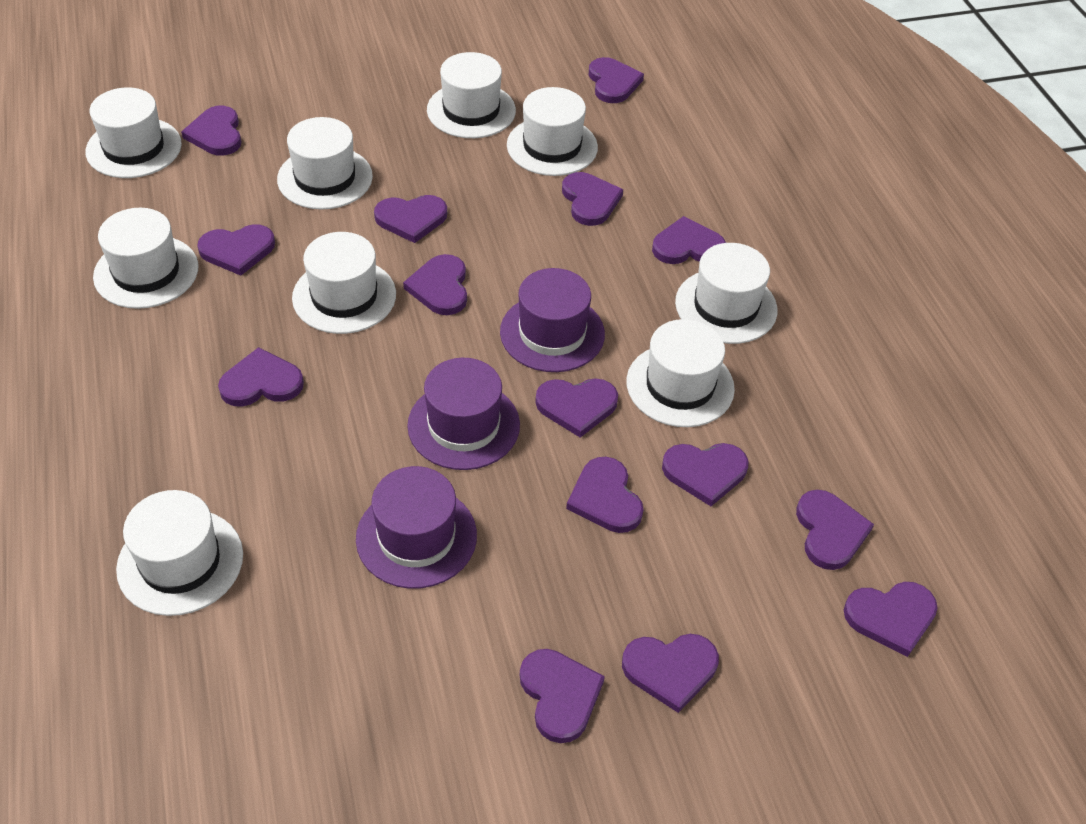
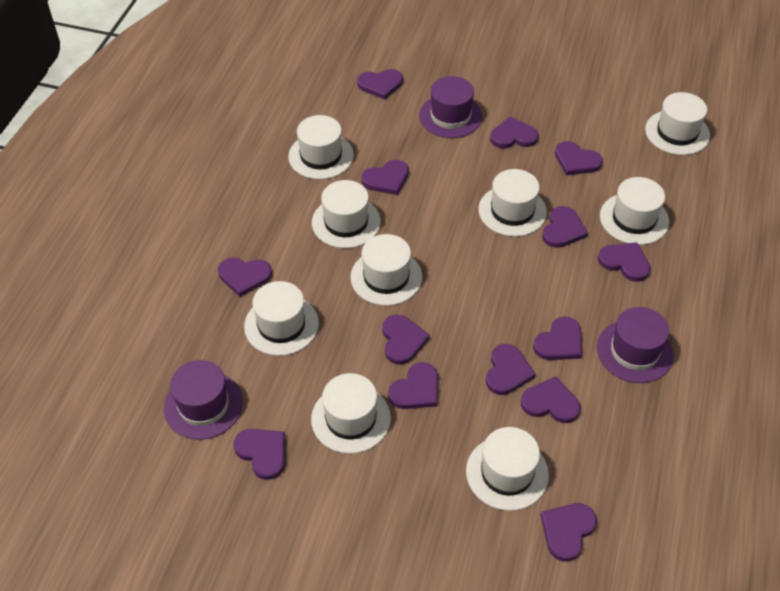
purple heart: [181,106,241,156] [197,224,275,276] [218,347,304,407] [374,195,447,243] [403,254,467,315] [520,649,605,743] [535,378,618,438] [562,172,623,226] [566,457,644,533] [589,57,644,103] [622,634,719,713] [652,216,726,264] [662,443,749,506] [796,490,874,570] [844,582,938,657] = 15 -> [218,258,272,297] [233,429,285,480] [357,69,403,100] [361,160,409,195] [382,315,430,365] [388,362,438,409] [486,344,536,395] [490,116,539,149] [521,376,580,423] [533,317,582,360] [541,503,597,562] [542,206,588,248] [555,141,603,175] [598,242,650,282] = 14

